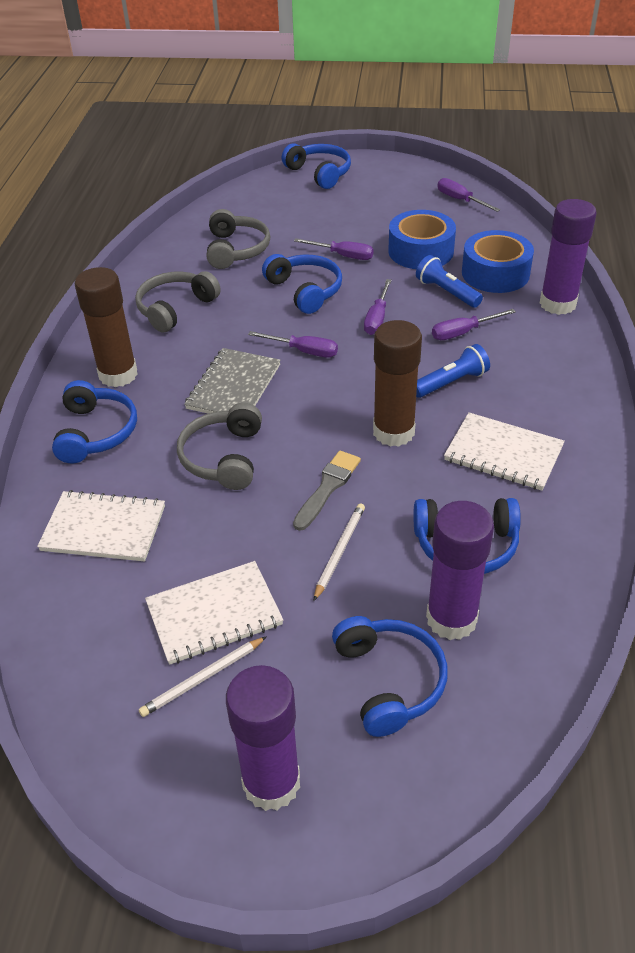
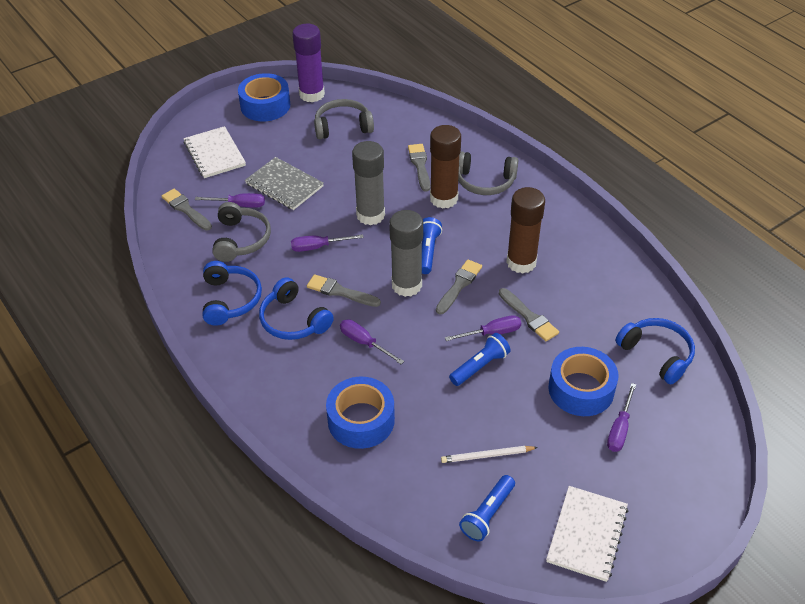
blue flashlight: [416,255,483,308] [416,344,490,398] = 2 -> [422,217,442,274] [449,333,511,386] [459,475,515,542] = 3
blue headphones: [52,380,137,463] [262,254,342,314] [282,143,351,189] [332,616,448,737] [413,498,521,574] = 5 -> [203,261,262,326] [259,277,334,340] [615,318,695,384] = 3
blue tape: [388,210,456,269] [462,230,534,293] = 2 -> [238,73,290,121] [326,377,395,449] [548,347,618,416] = 3
grey brush: [293,451,361,531] = 1 -> [162,189,212,231] [307,274,381,307] [408,144,430,192] [436,259,482,314] [499,288,559,341] = 5
grey glue stick: none = 0 -> [352,141,385,225] [389,210,423,297] = 2
purple glue stick: [226,665,300,811] [426,501,494,640] [540,199,597,315] = 3 -> [292,24,325,102] = 1
white notebook: [37,490,165,562] [145,561,283,665] [444,412,565,491] = 3 -> [184,126,246,178] [546,486,628,582] = 2
white pencil: [139,636,267,717] [314,503,365,601] = 2 -> [441,446,538,463] = 1

